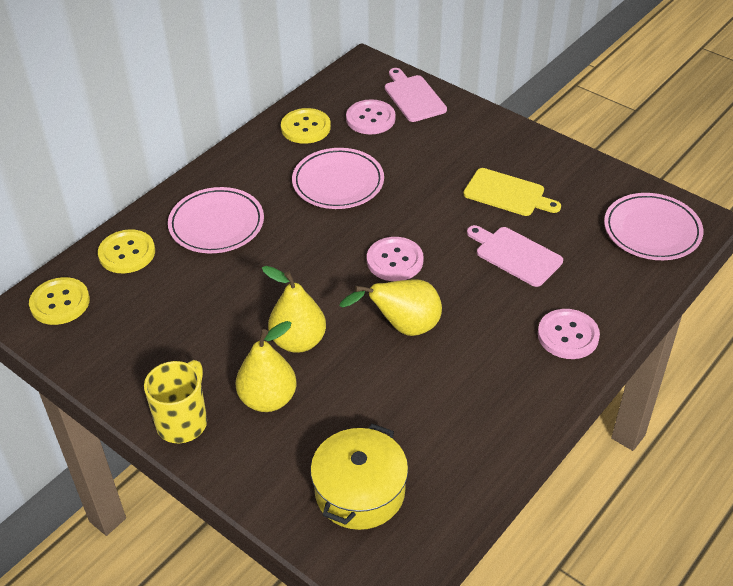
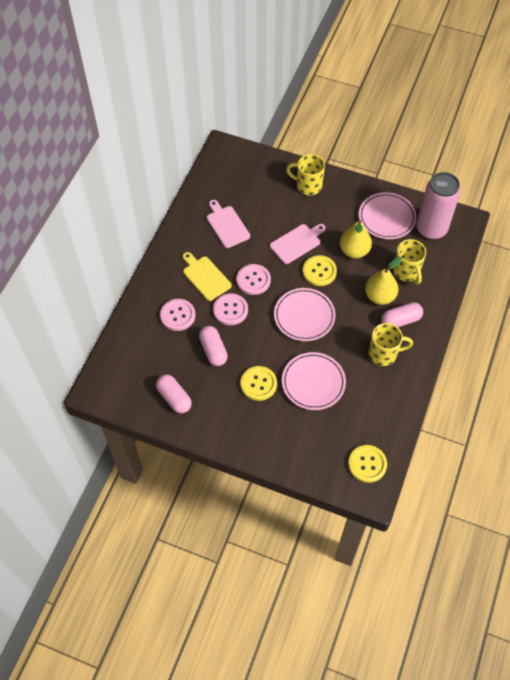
pink can: none = 0 -> [416,172,461,240] = 1
pink capsule: none = 0 -> [156,375,192,413] [199,326,228,366] [381,302,423,327] = 3
yellow mug: [144,360,207,443] = 1 -> [286,154,325,195] [369,323,413,366] [393,239,426,284] = 3
yellow pear: [236,321,296,412] [262,266,326,353] [339,279,442,336] = 3 -> [340,220,372,258] [365,257,402,305] = 2
yellow pot: [310,424,408,530] = 1 -> none = 0

